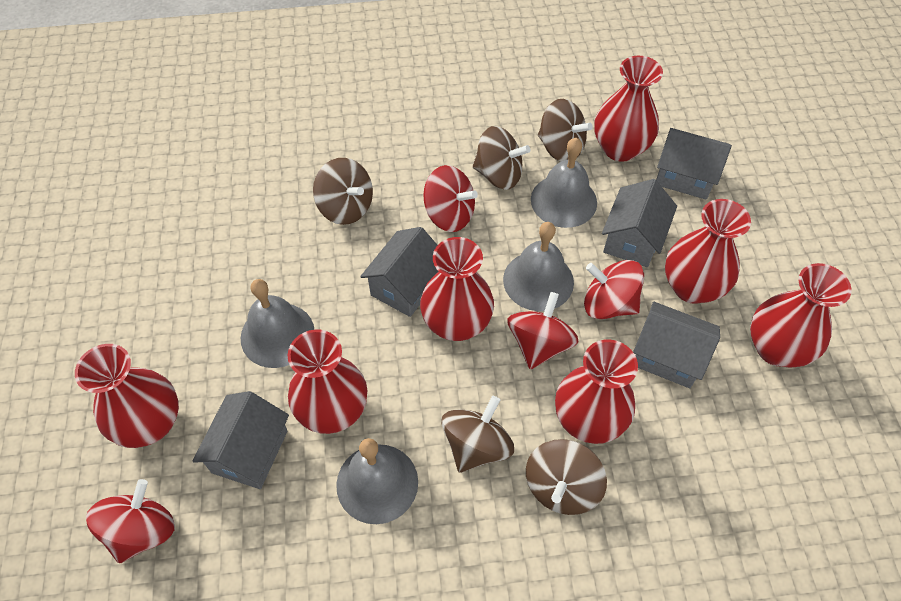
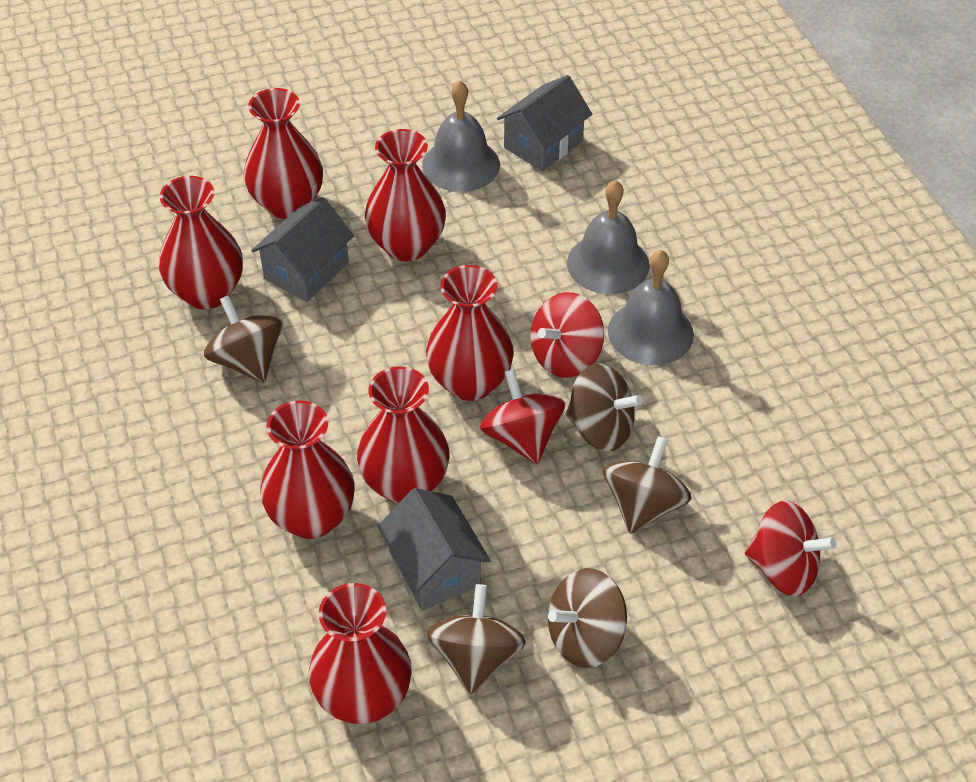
grey bell: [241,279,314,368] [336,438,418,524] [503,222,574,311] [531,138,597,228] = 4 -> [422,80,500,192] [567,180,650,294] [608,250,694,365] = 3
grey house: [193,391,289,489] [360,227,439,317] [602,179,677,267] [633,302,720,388] [656,128,732,200] = 5 -> [251,197,354,302] [378,488,491,611] [497,75,592,171] = 3
red spinning top: [86,479,175,563] [423,165,478,232] [507,292,579,369] [584,260,644,319] = 4 -> [480,369,565,464] [530,292,604,378] [745,501,836,596] = 3

